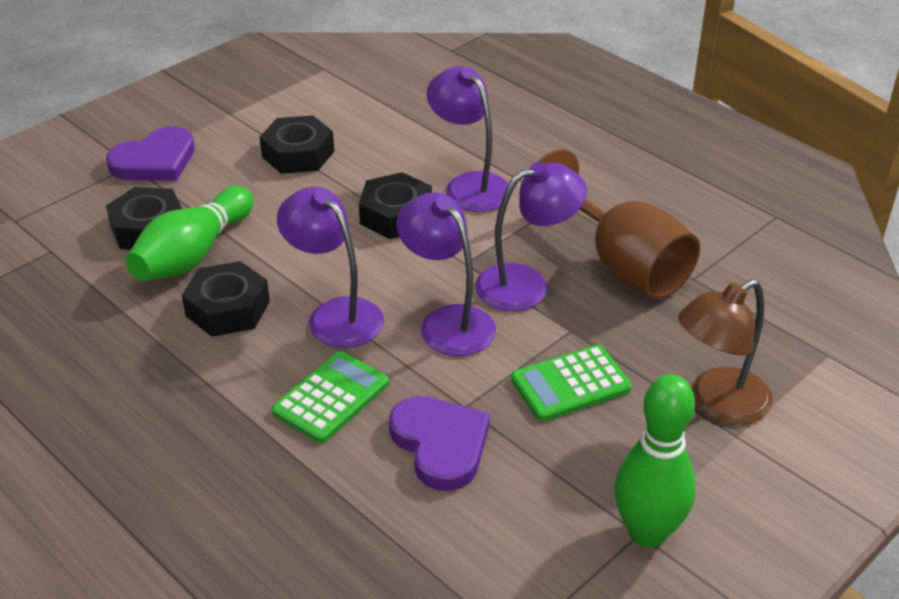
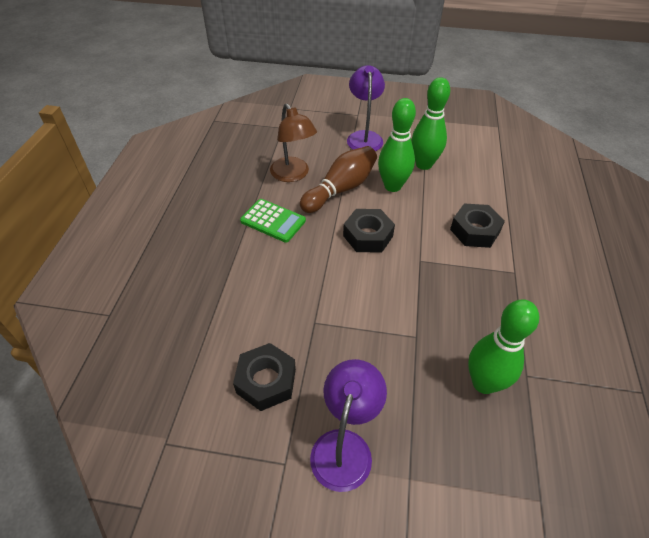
black nut: [106,187,182,250] [182,261,270,337] [260,115,334,174] [359,172,432,239] = 4 -> [233,343,296,411] [343,209,395,252] [450,203,505,248] = 3
brown bowling pin: none = 0 -> [300,146,377,213] = 1
brown goblet: [538,149,700,299] = 1 -> none = 0
green bowling pin: [126,186,253,281] [614,374,696,548] = 2 -> [378,98,416,192] [411,77,450,170] [468,299,539,394] = 3
green calculator: [271,351,389,443] [511,345,632,421] = 2 -> [240,199,306,243] = 1
purple heart: [106,126,195,181] [389,396,490,491] = 2 -> none = 0
purple lamp: [277,187,384,348] [397,192,496,356] [427,66,512,212] [475,162,587,311] = 4 -> [310,359,387,492] [347,65,385,151] = 2

